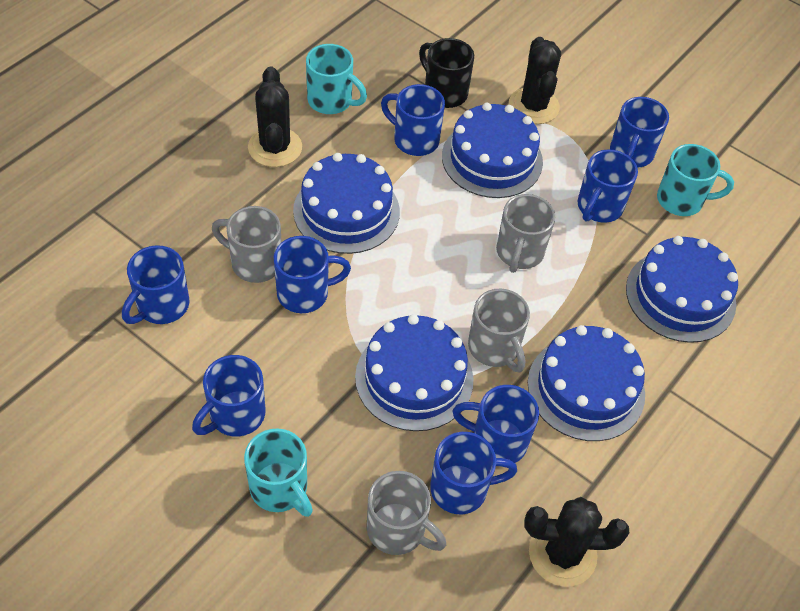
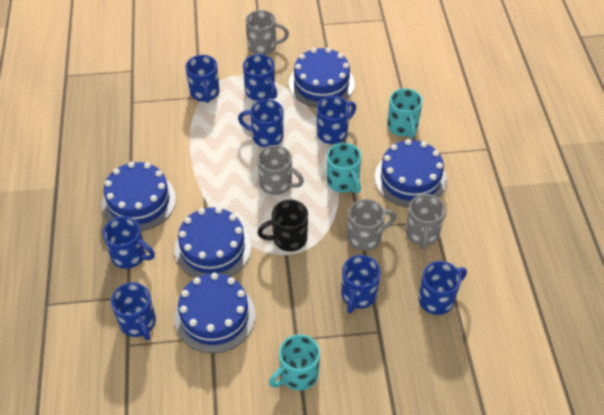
black cactus: [248,66,302,167] [509,37,561,124] [525,497,629,587] = 3 -> none = 0

